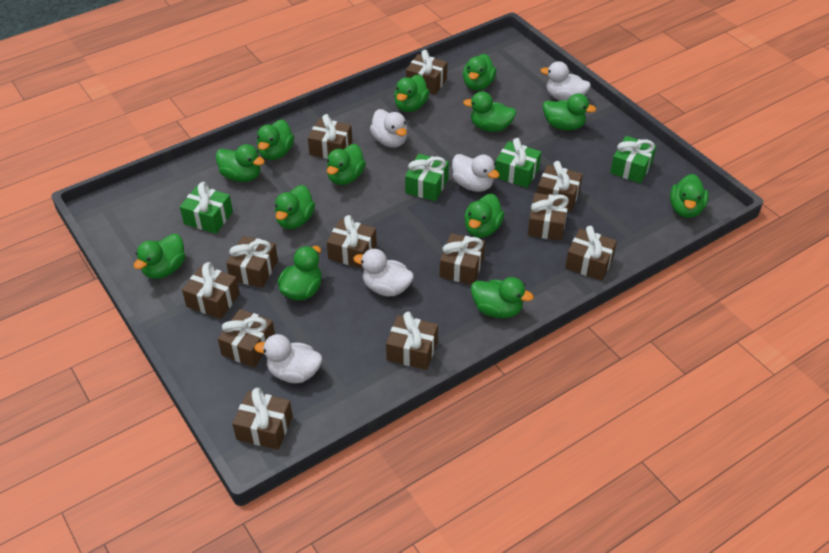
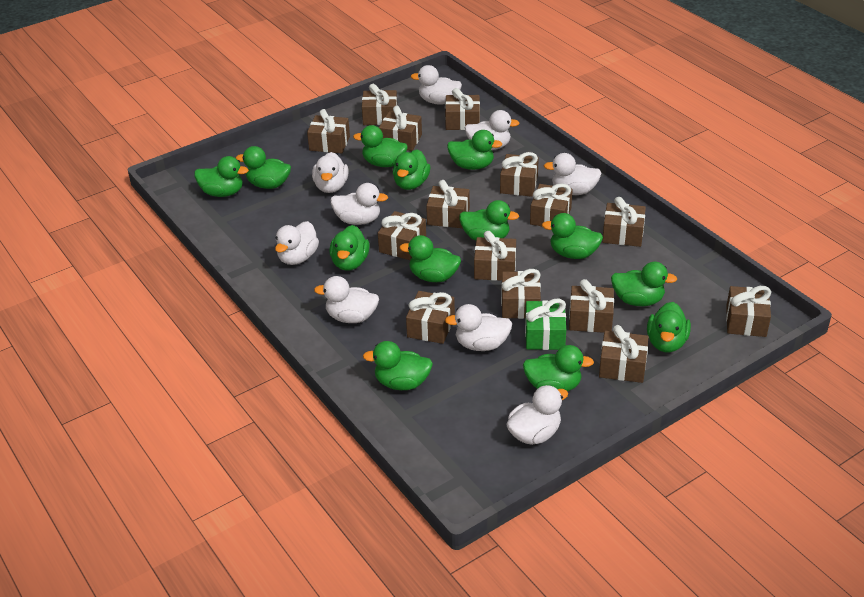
brown gift: [182,262,240,319] [218,309,275,368] [226,236,278,288] [232,388,293,450] [308,114,352,159] [327,215,377,269] [386,312,438,370] [406,50,447,95] [440,233,485,284] [528,193,569,241] [537,161,583,212] [565,226,617,281] = 12 -> [307,109,350,153] [362,84,397,125] [378,211,426,260] [379,106,422,151] [406,291,455,344] [426,180,470,228] [445,88,480,130] [474,231,516,281] [500,152,539,197] [501,269,541,319] [530,183,573,226] [569,279,614,333] [599,325,648,383] [602,197,646,247] [726,286,771,337] = 15
green gift: [180,182,233,234] [405,154,449,201] [495,138,541,188] [610,136,656,183] = 4 -> [525,299,566,350] = 1
white duck: [254,334,322,383] [353,249,414,297] [370,109,407,148] [452,154,500,192] [540,61,591,101] = 5 -> [275,221,319,265] [312,152,348,193] [314,276,379,323] [330,183,388,225] [411,65,462,105] [445,304,512,351] [465,110,520,150] [507,385,568,445] [544,153,602,195] = 9

